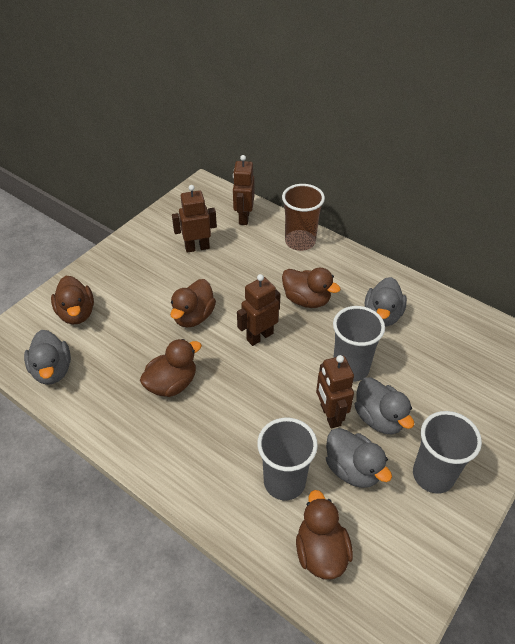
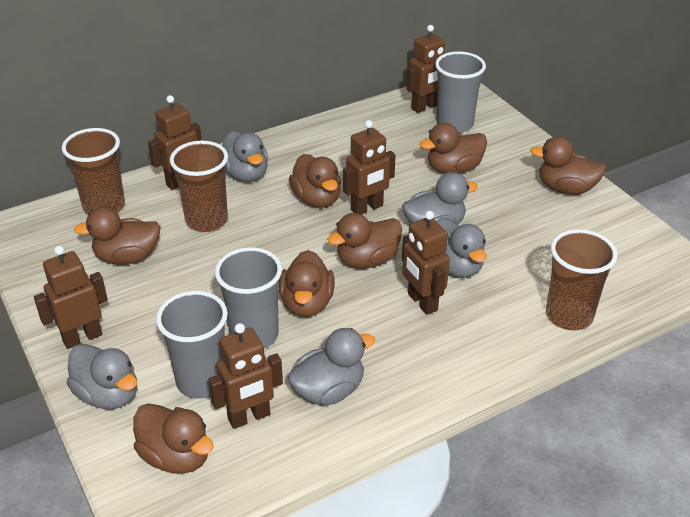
brown cup: [282,184,325,251] = 1 -> [62,128,125,215] [170,141,228,232] [546,229,618,330] = 3
brown duck: [51,276,94,324] [140,339,202,397] [170,279,216,327] [282,268,341,308] [296,490,353,580] = 5 -> [74,207,161,265] [133,403,214,474] [279,250,335,317] [289,154,341,208] [327,213,402,269] [420,123,487,174] [530,136,606,195] = 7
brown robot: [172,185,217,253] [233,155,254,225] [237,274,280,346] [316,355,354,428] = 4 -> [34,246,108,349] [148,95,202,190] [208,323,283,429] [343,120,395,215] [402,211,450,315] [406,25,445,113] = 6
grey duck: [24,330,71,385] [326,428,392,488] [355,377,414,434] [365,277,407,327] = 4 -> [67,344,137,409] [222,131,268,182] [287,328,375,405] [402,172,478,225] [437,218,487,278] = 5

